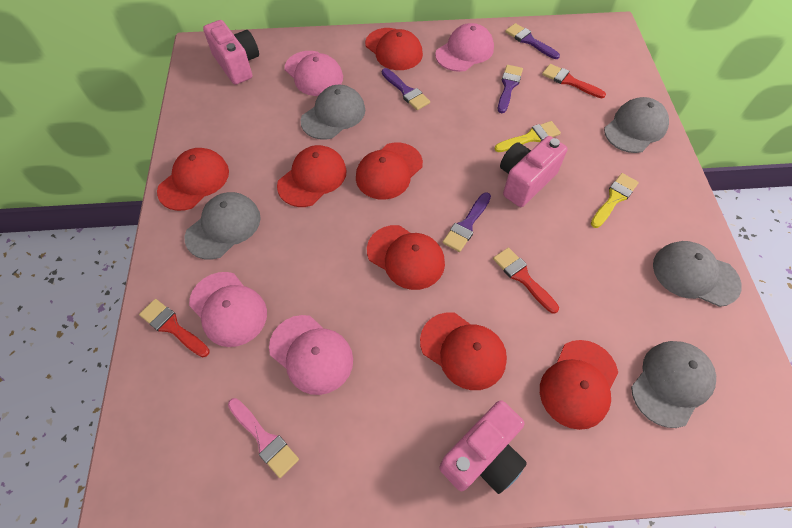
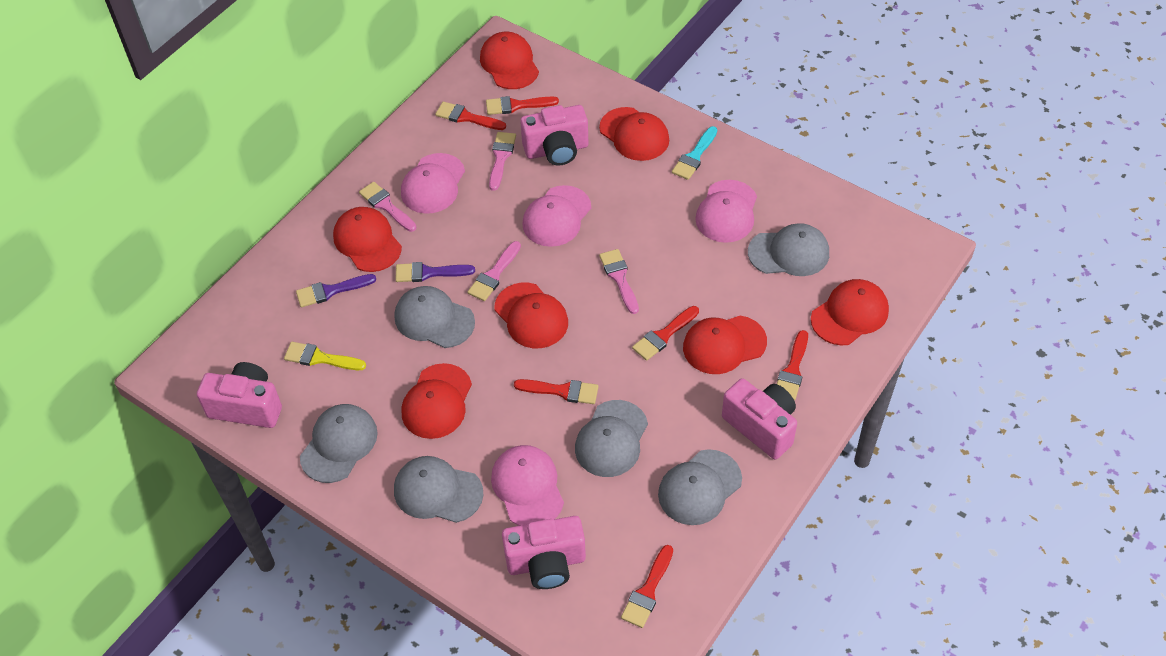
grey cap: [185,192,261,259] [301,84,365,140] [604,97,669,153] [631,341,716,428] [653,241,742,307] = 5 -> [300,404,378,483] [394,456,483,523] [395,286,475,348] [575,400,648,477] [658,449,742,525] [748,223,829,276] = 6
pink brush: [228,398,299,478] = 1 -> [359,182,416,232] [468,241,521,301] [489,132,516,191] [599,249,639,314] = 4
pink camera: [203,20,259,85] [439,400,527,494] [500,136,567,207] = 3 -> [197,362,282,428] [502,516,586,589] [520,105,588,166] [722,378,797,459] = 4
purple brush: [382,68,430,110] [442,192,491,252] [498,65,523,113] [505,23,560,59] = 4 -> [296,274,376,307] [395,262,475,282] = 2
red brush: [139,299,210,357] [493,247,559,314] [542,64,606,98] = 3 -> [435,102,506,130] [486,96,559,115] [514,379,598,404] [621,545,673,628] [632,306,699,361] [777,330,808,400] = 6
turquoise brush: none = 0 -> [672,126,717,180] = 1
yellow brush: [495,121,561,152] [591,173,639,228] = 2 -> [284,342,366,370] = 1

